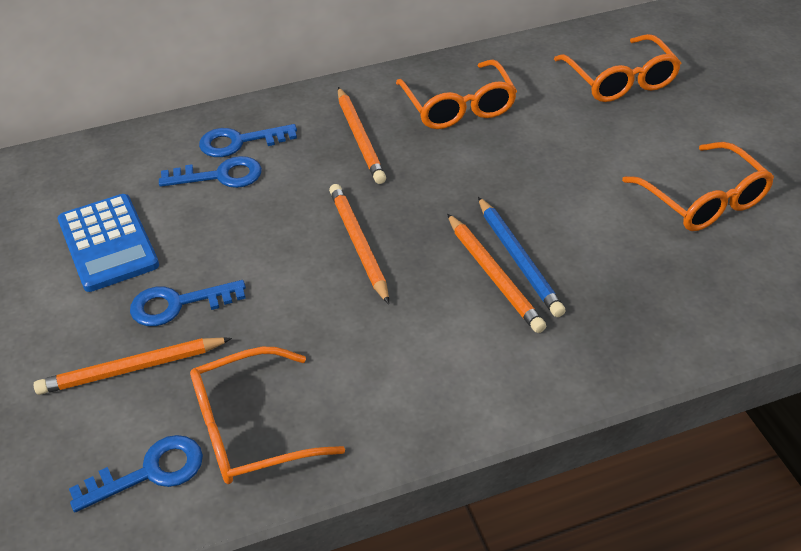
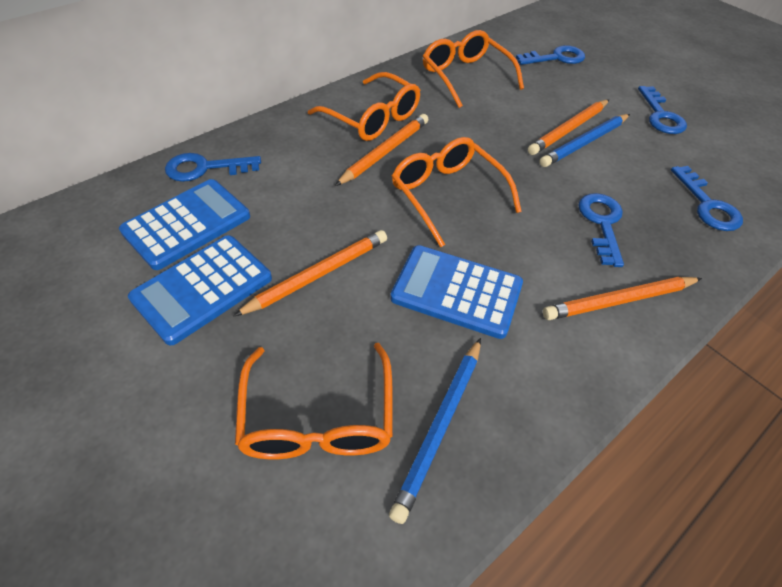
blue calculator: [58,194,159,292] = 1 -> [119,179,250,270] [128,235,272,346] [390,245,523,339] = 3
blue key: [69,435,203,512] [130,280,246,326] [159,156,262,188] [199,124,297,157] = 4 -> [165,153,261,182] [516,45,585,65] [578,193,624,267] [638,86,687,134] [671,166,743,231] = 5
blue pencil: [478,197,566,317] = 1 -> [389,338,481,524] [539,114,630,167] = 2

